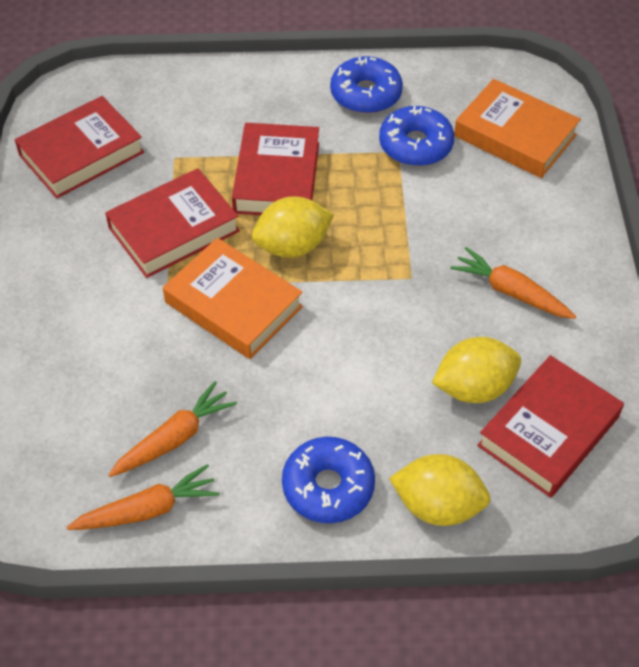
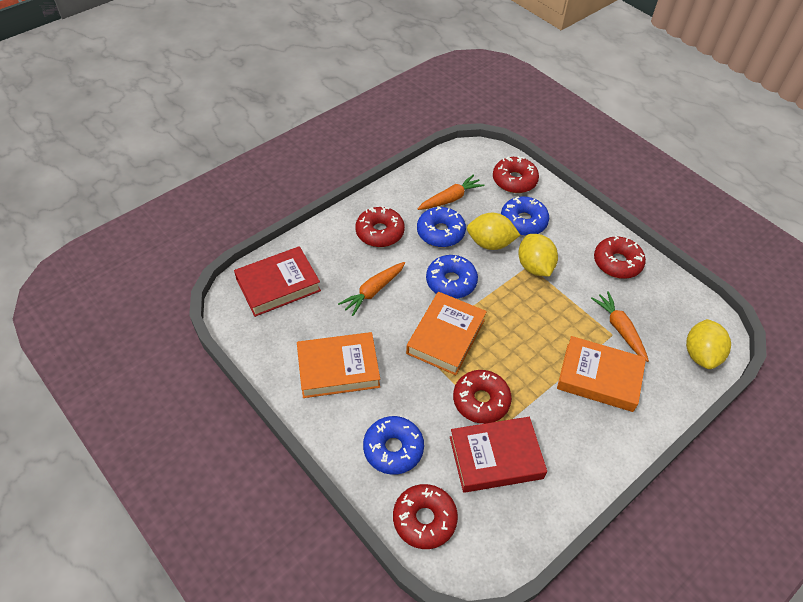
blue donut: [282,437,375,523] [330,56,403,114] [379,106,454,166] = 3 -> [363,416,424,475] [417,206,466,247] [426,255,478,299] [501,196,549,236] = 4
orange book: [163,238,303,359] [454,79,581,178] = 2 -> [297,332,380,398] [406,292,487,375] [557,336,646,412] = 3
red book: [15,96,144,198] [105,168,240,278] [232,123,319,215] [477,355,624,498] = 4 -> [234,246,321,317] [450,417,547,493] = 2
red donut: none = 0 -> [355,206,405,247] [393,484,458,549] [453,370,512,424] [493,156,539,193] [594,236,646,279] = 5

